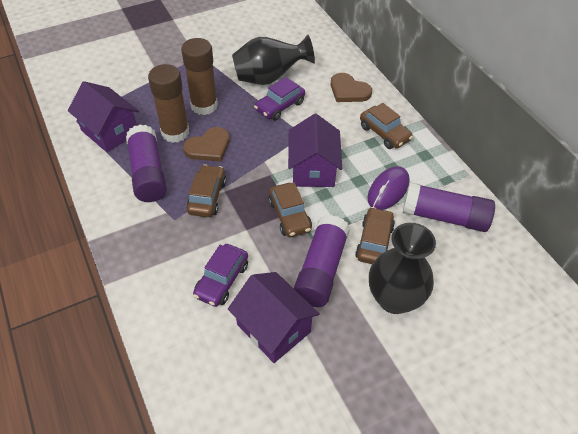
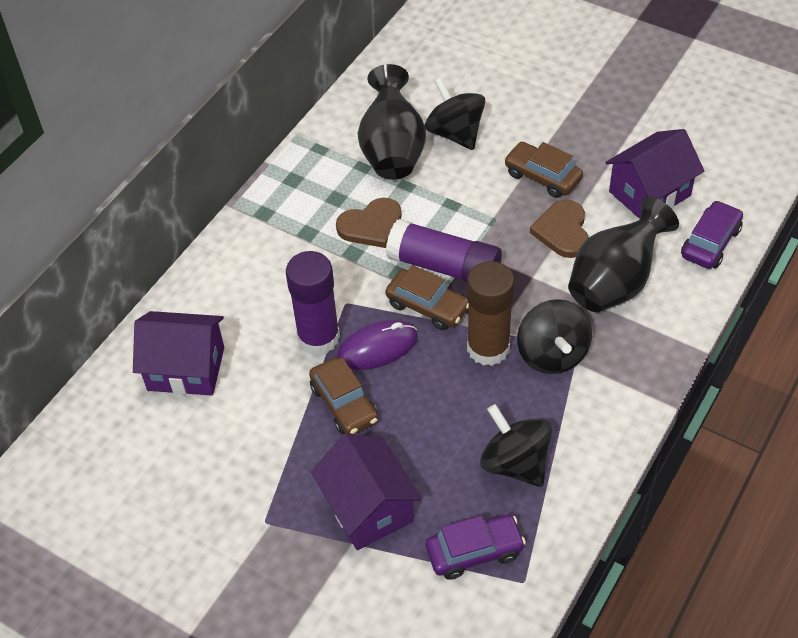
black spinning top: none = 0 -> [425,77,485,150] [480,404,552,487] [517,299,592,374] = 3
brown car: [186,164,226,217] [268,182,312,237] [355,207,395,264] [360,103,413,149] = 4 -> [309,357,378,435] [385,265,469,330] [504,142,583,198] = 3
brown glue stick: [148,64,189,143] [181,38,218,115] = 2 -> [467,261,515,366] = 1
purple glue stick: [126,124,167,202] [294,215,350,307] [403,182,495,232] = 3 -> [286,251,340,355] [386,219,502,282] = 2

